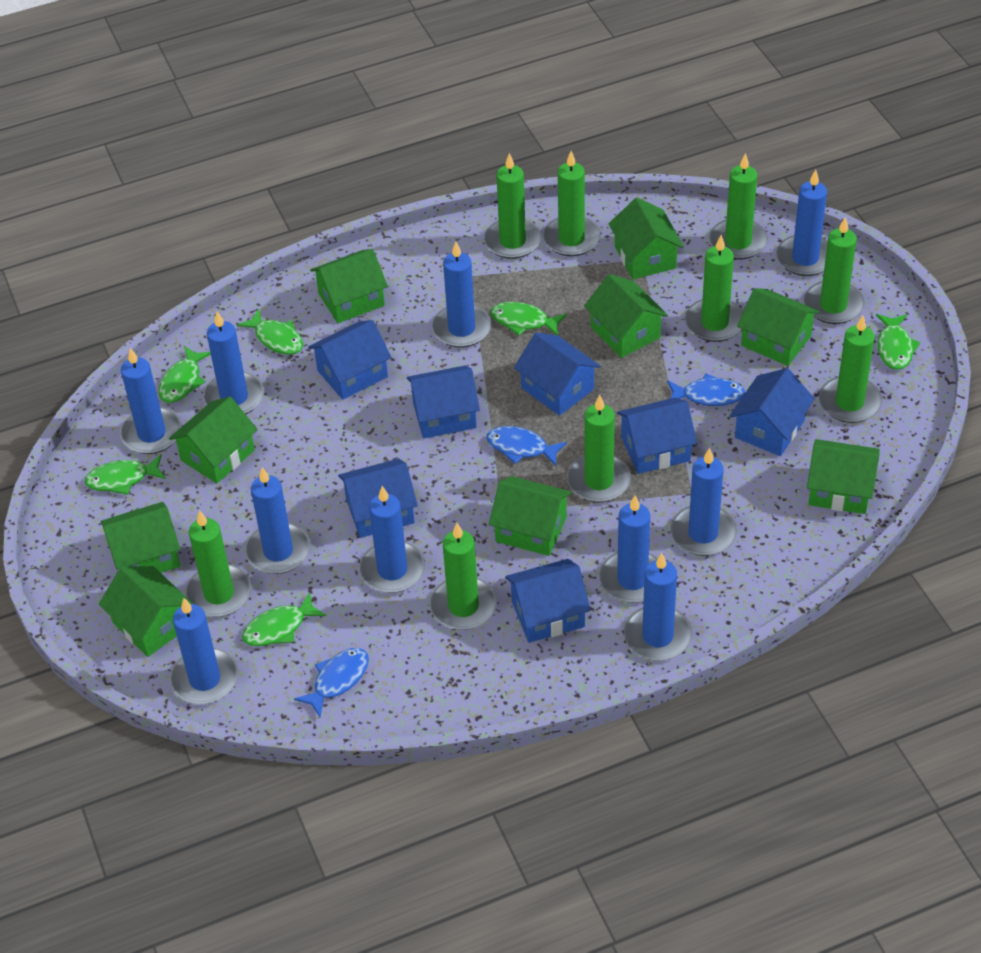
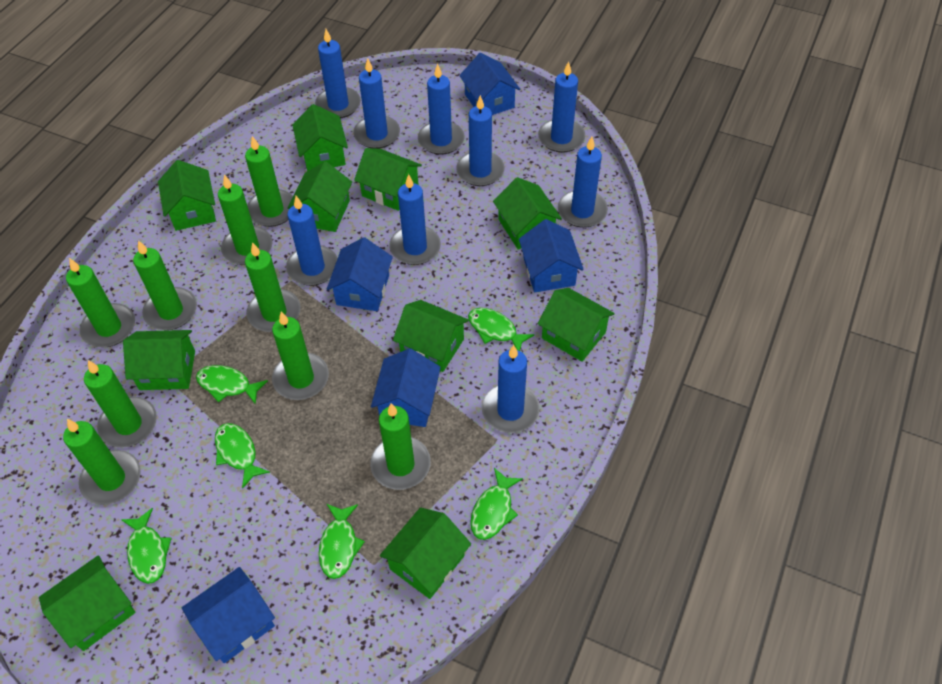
blue candle: [120,348,182,454] [170,598,238,704] [203,312,264,414] [245,467,310,574] [359,486,425,593] [432,242,491,348] [599,495,658,603] [624,553,692,661] [671,448,737,556] [776,170,828,276] = 10 -> [286,196,338,286] [315,29,361,118] [353,58,400,149] [389,174,441,265] [418,64,465,155] [456,95,505,186] [482,345,540,433] [538,61,585,153] [558,137,608,228] = 9
blue fish: [294,648,369,717] [486,426,567,466] [667,374,745,406] = 3 -> none = 0
blue house: [308,320,392,400] [338,459,418,538] [406,365,480,438] [505,559,591,643] [514,332,601,416] [617,398,697,474] [730,368,815,456] = 7 -> [182,567,275,663] [327,237,393,311] [371,348,441,427] [459,53,520,115] [519,219,584,292] = 5
green house: [99,566,193,657] [101,502,180,573] [169,397,258,483] [310,249,388,323] [489,476,572,556] [584,274,668,358] [609,198,684,279] [737,288,820,366] [807,439,880,514] = 9 -> [39,555,135,651] [123,330,195,390] [158,160,216,231] [288,161,352,232] [292,104,348,171] [354,148,422,211] [380,507,471,599] [393,300,469,372] [493,177,562,250] [538,288,615,362] = 10

